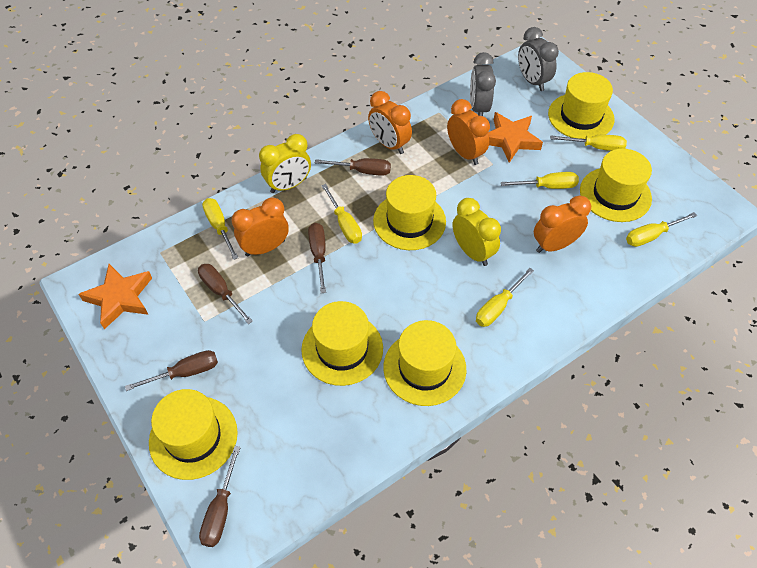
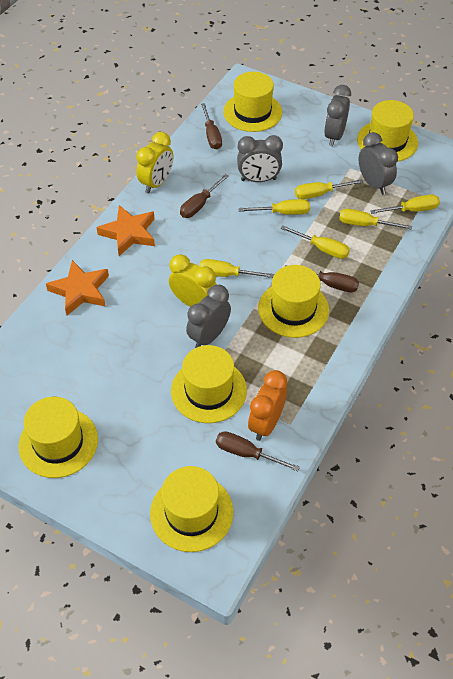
brown screwdriver: [125,350,218,391] [198,264,253,324] [199,446,241,547] [308,223,326,293] [315,158,391,176] = 5 -> [180,174,229,218] [201,103,222,150] [216,431,300,472] [285,265,359,292] = 4
grey clock: [470,52,496,116] [518,27,559,91] = 2 -> [186,285,231,348] [237,135,283,182] [324,85,351,146] [359,132,398,194] = 4
orange clock: [232,197,289,257] [368,91,412,154] [447,99,490,165] [534,196,591,253] = 4 -> [248,370,287,441] = 1

